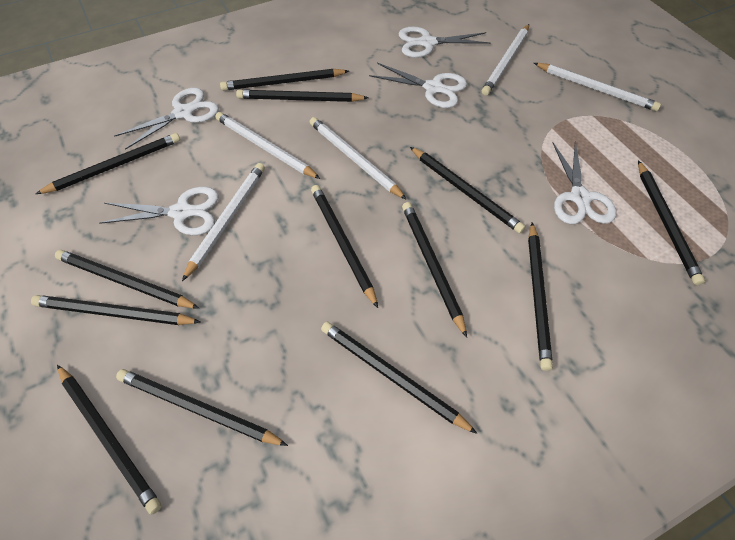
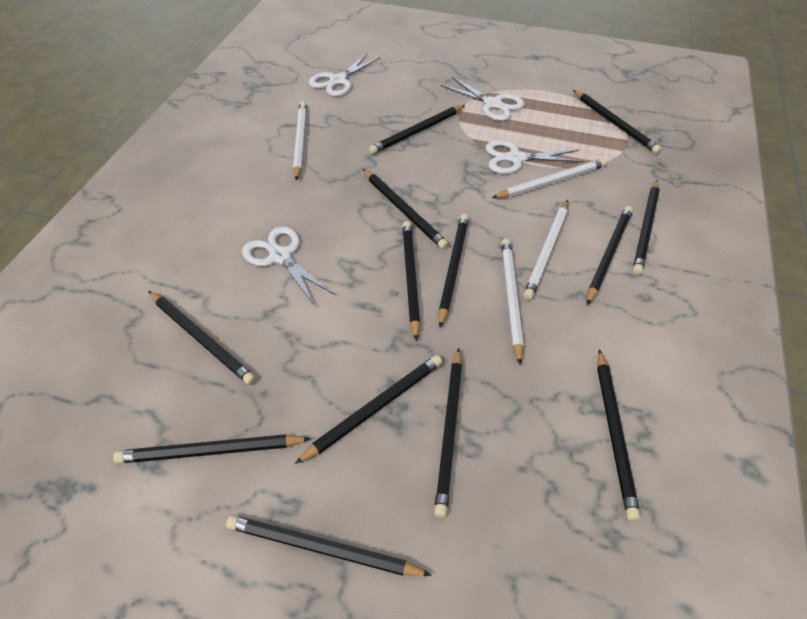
white pencil: [182,163,265,281] [215,112,320,179] [310,117,407,200] [482,24,529,95] [534,63,661,111] = 5 -> [293,101,307,181] [492,158,607,198] [501,238,524,365] [523,200,568,300] = 4
white scissors: [99,187,219,235] [114,88,219,150] [369,63,467,108] [398,27,490,58] [553,141,616,224] = 5 -> [242,226,335,306] [309,53,381,96] [441,77,525,121] [485,140,584,174] = 4

